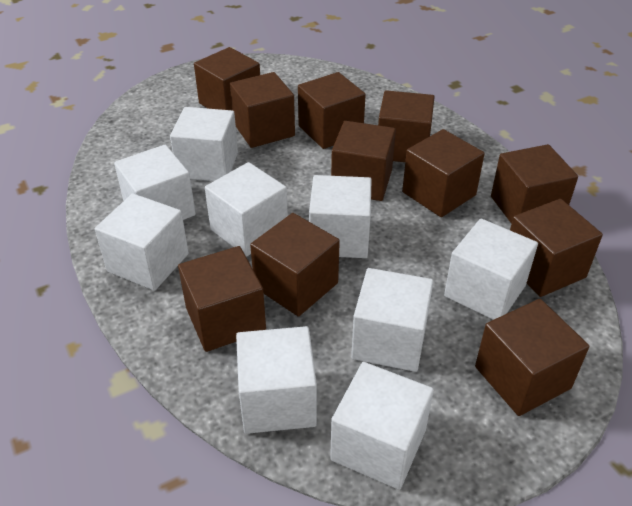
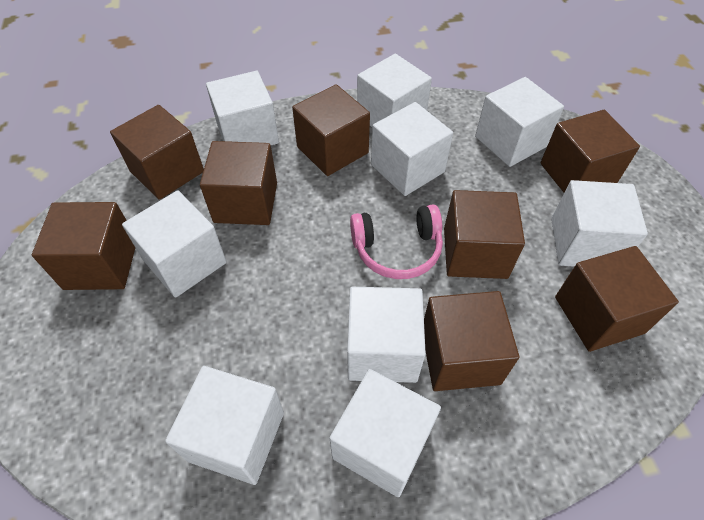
brown cube: [178,246,266,352] [194,47,260,110] [230,72,295,148] [250,213,340,316] [298,72,366,149] [331,121,396,201] [378,90,434,162] [402,129,485,217] [475,299,589,416] [491,144,578,224] [510,199,603,297] = 11 -> [32,202,135,290] [110,105,204,200] [200,141,277,225] [292,84,370,176] [424,291,519,391] [444,190,525,279] [540,110,640,192] [555,246,679,352] = 8
pink headphones: none = 0 -> [350,204,443,279] = 1

